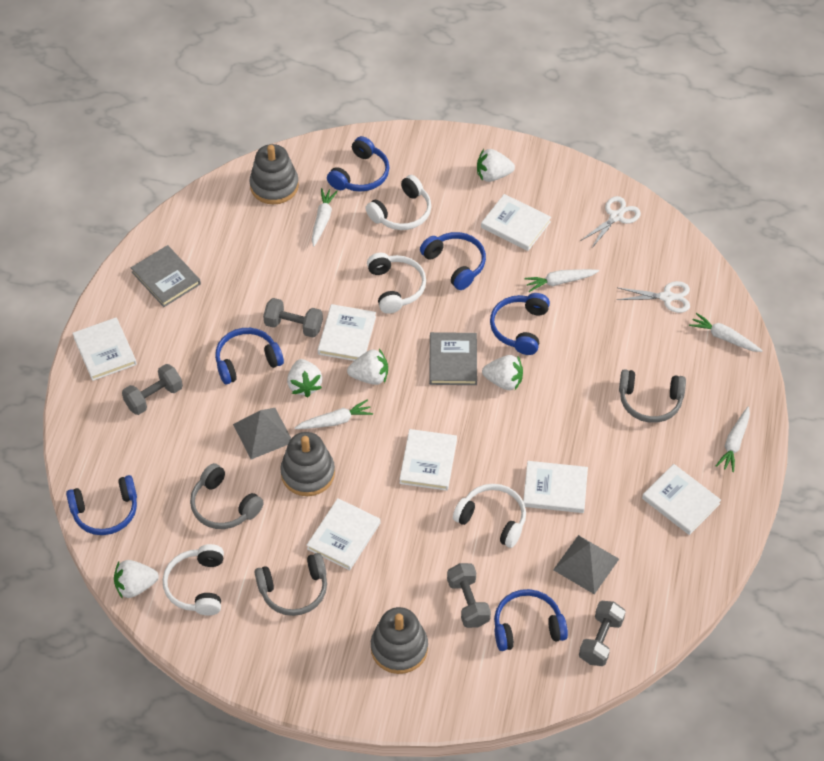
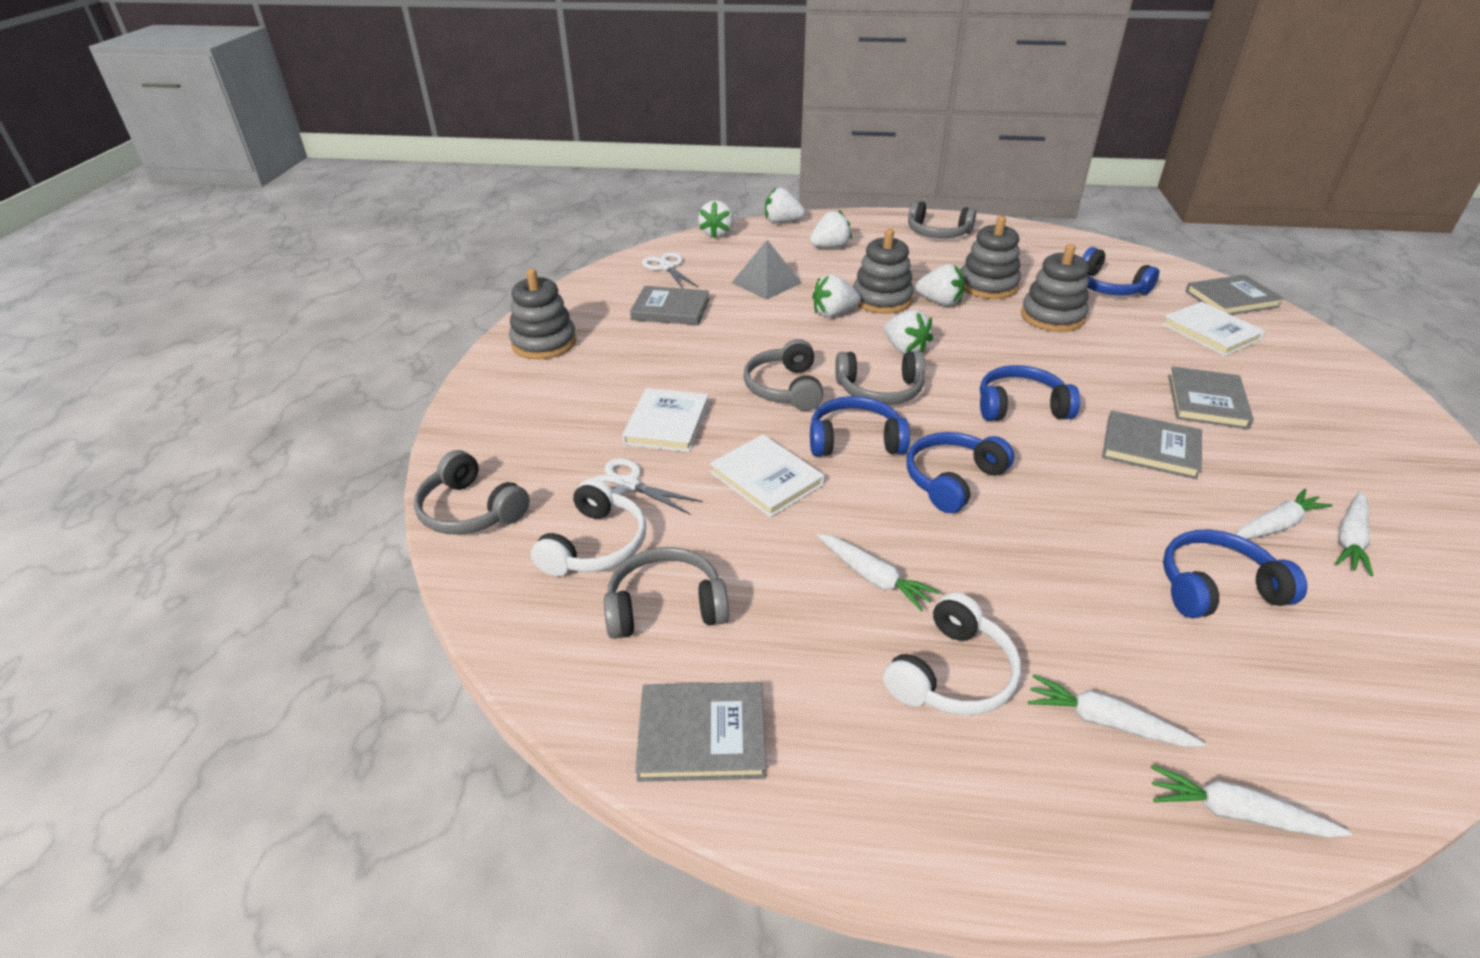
blue headphones: [66,475,137,535] [215,328,284,384] [327,136,389,192] [420,232,486,290] [490,293,550,355] [494,589,568,651] = 6 -> [810,396,910,456] [907,432,1014,513] [980,365,1080,421] [1082,247,1159,295] [1163,530,1307,618] = 5
grey book: [131,245,201,307] [429,332,477,385] = 2 -> [630,286,709,325] [635,682,766,782] [1102,410,1202,479] [1168,366,1254,429] [1185,275,1284,315] = 5
grey dumbbell: [122,364,183,415] [263,298,323,338] [447,563,491,628] [579,601,626,666] = 4 -> none = 0
grey headphones: [190,463,264,529] [255,553,327,616] [619,369,686,423] = 3 -> [414,450,530,534] [604,547,729,639] [743,339,824,411] [835,351,925,405] [908,200,976,238] = 5
grey pyramid: [233,408,291,459] [553,535,619,594] = 2 -> [732,240,801,300] = 1
grey stacking toy: [249,144,299,204] [280,432,335,496] [371,607,428,674] = 3 -> [509,269,576,359] [853,229,914,314] [961,216,1021,299] [1021,244,1089,332] = 4
white book: [72,318,137,381] [307,498,381,570] [318,304,376,361] [399,429,457,491] [481,194,551,251] [523,461,588,513] [642,464,721,535] = 7 -> [622,388,709,452] [710,435,825,517] [1162,302,1266,356] = 3
white headphones: [163,544,224,616] [365,175,431,230] [367,253,426,314] [453,484,526,548] = 4 -> [531,478,646,576] [883,592,1021,715] = 2
white strawberry: [114,560,159,599] [287,359,323,397] [347,349,388,385] [477,149,515,182] [482,355,523,390] = 5 -> [698,200,733,238] [765,188,805,223] [810,210,852,248] [812,275,861,317] [884,310,933,354] [916,264,965,306] = 6

